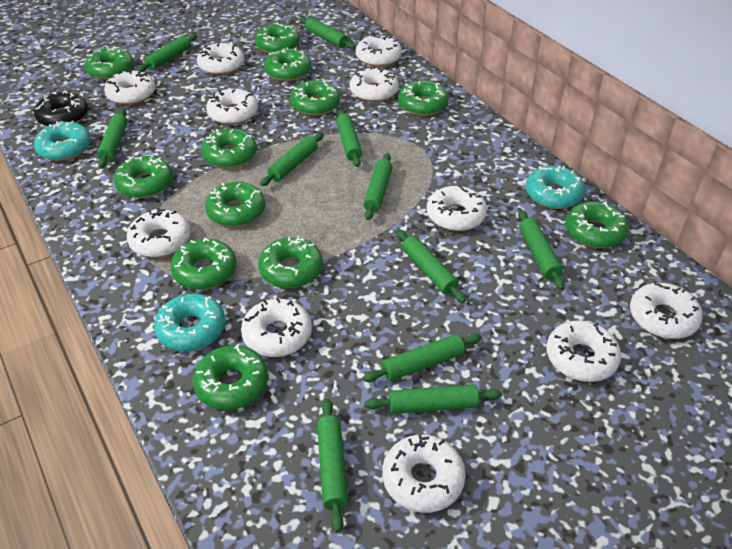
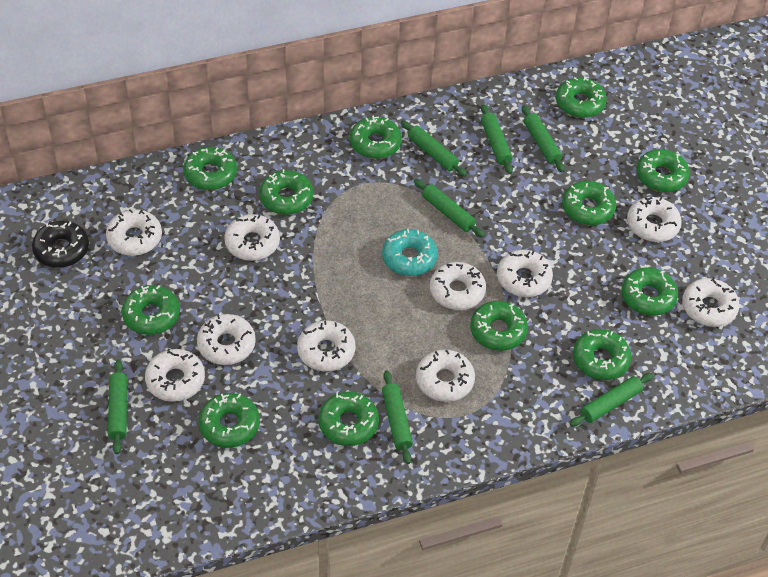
green rolling pin: [97,109,128,168] [137,34,197,72] [260,132,324,186] [299,17,355,49] [317,399,348,533] [336,109,362,167] [363,153,393,220] [363,333,482,382] [365,384,502,414] [396,229,466,303] [518,210,565,290] = 11 -> [108,360,127,454] [382,371,413,464] [401,120,467,177] [414,179,485,238] [481,104,513,174] [522,105,565,173] [570,373,654,427] = 7
turquoise donut: [34,121,91,161] [154,294,226,351] [525,166,585,209] = 3 -> [382,229,438,276] = 1
white donut: [104,70,155,105] [127,208,191,257] [197,43,244,75] [206,89,258,125] [241,298,312,357] [350,67,399,102] [356,34,402,67] [382,434,466,513] [427,184,487,231] [546,320,621,382] [630,281,703,339] = 11 -> [106,209,162,256] [145,349,205,402] [197,314,256,365] [224,214,280,261] [297,320,355,372] [416,349,475,402] [430,262,486,310] [497,250,553,297] [627,197,682,242] [682,277,739,327] = 10

